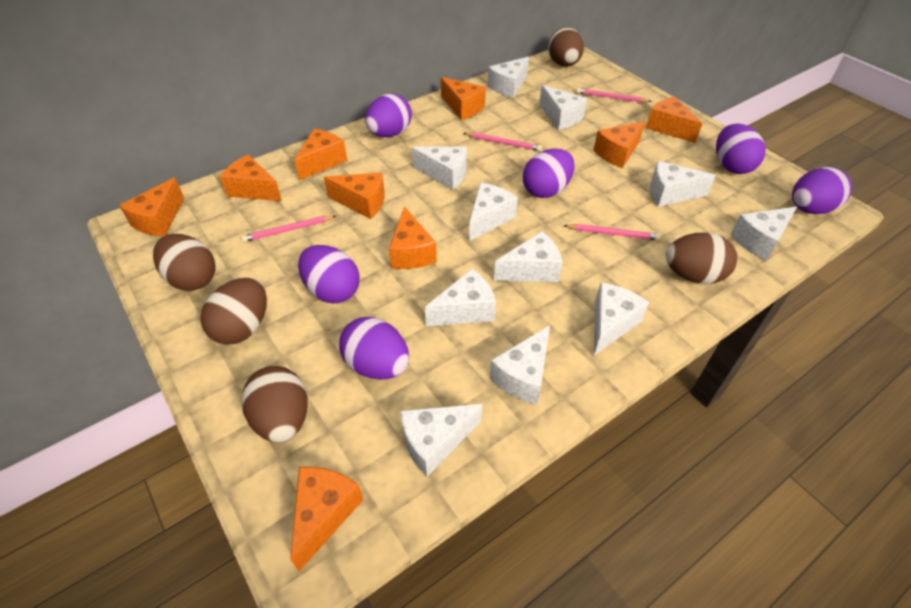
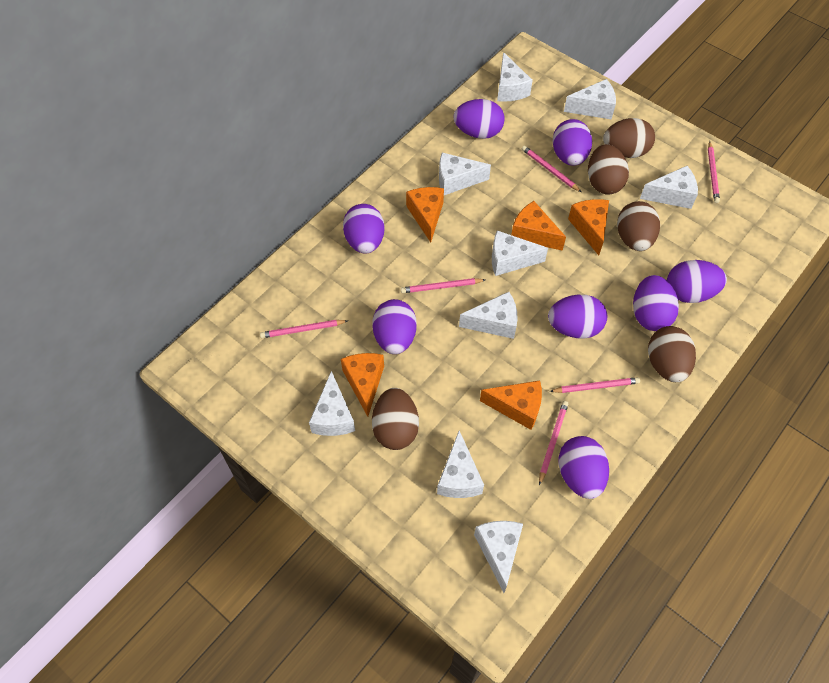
orange cheese: [119,178,184,236] [220,154,282,201] [290,467,364,571] [294,129,347,180] [324,173,385,219] [389,206,437,269] [441,77,486,120] [594,121,645,168] [646,96,703,143] = 9 -> [341,353,384,417] [406,187,444,243] [480,380,542,430] [511,201,566,251] [568,199,609,255] = 5
pink pencil: [241,216,336,242] [464,132,542,151] [563,224,661,240] [576,88,652,103] = 4 -> [260,320,348,338] [401,278,485,293] [522,146,581,192] [539,401,568,485] [550,377,640,393] [708,141,720,203] = 6
purple egg: [298,245,360,303] [339,317,409,380] [365,93,412,137] [523,148,575,198] [716,124,766,174] [792,167,852,214] = 6 -> [343,204,385,254] [372,299,417,354] [453,99,505,139] [548,295,607,338] [553,119,592,166] [558,436,609,499] [633,275,679,331] [667,260,727,303] = 8
white cheese: [400,404,482,477] [411,147,467,190] [425,268,496,326] [469,183,518,241] [488,57,529,98] [490,325,550,405] [494,231,563,282] [539,85,587,130] [594,282,649,355] [650,161,716,207] [731,207,797,261] = 11 -> [309,371,355,436] [437,430,484,498] [439,152,491,195] [459,292,517,339] [474,521,523,593] [492,230,548,276] [497,52,533,102] [564,79,616,120] [640,166,698,209] = 9

